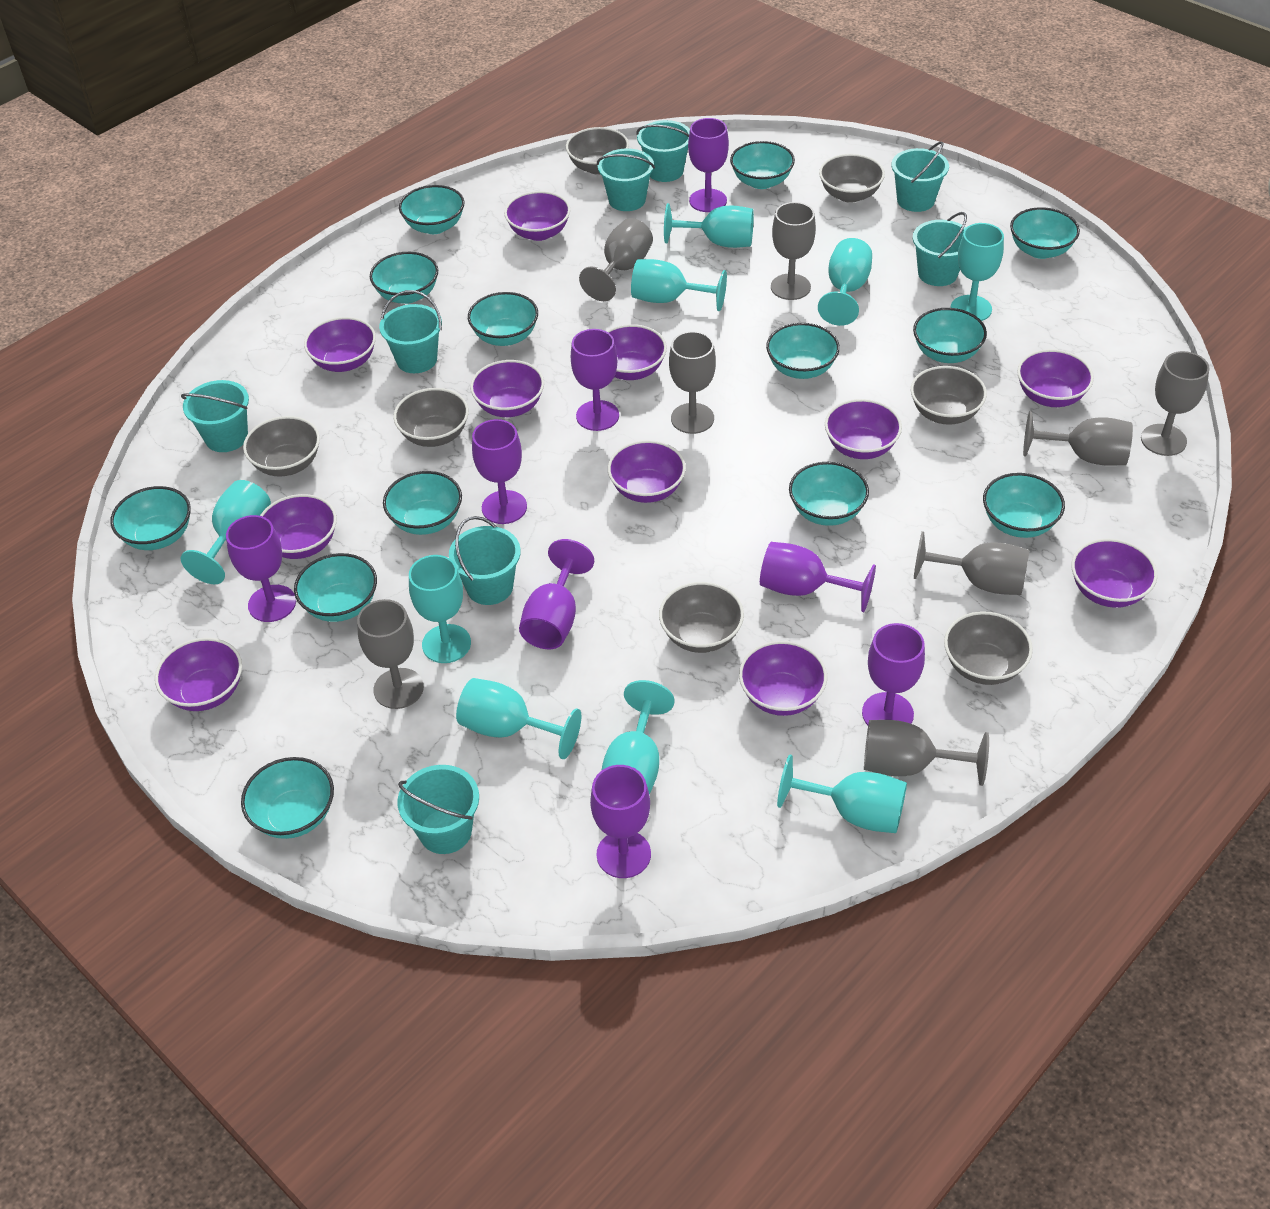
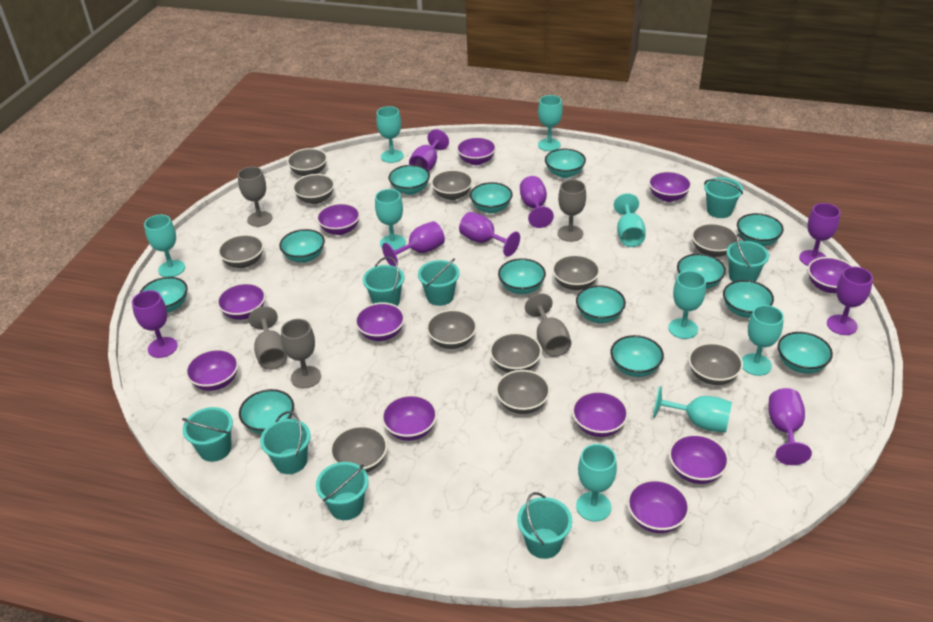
grey bowl: [243,416,320,476] [393,388,469,447] [566,127,629,175] [659,582,744,653] [819,154,885,203] [911,366,987,425] [944,611,1033,685] = 7 -> [218,234,264,268] [287,148,327,176] [293,174,335,204] [330,425,388,473] [426,310,477,349] [431,170,473,200] [490,332,542,373] [496,370,550,414] [552,255,600,290] [688,343,743,385] [692,223,739,257] = 11
grey goblet: [357,599,424,709] [579,218,653,301] [669,331,716,434] [771,202,816,300] [864,720,989,786] [914,531,1029,595] [1023,411,1133,466] [1141,351,1210,456] = 8 -> [238,167,272,227] [248,306,287,370] [281,319,321,389] [525,293,571,357] [558,180,586,242] = 5

